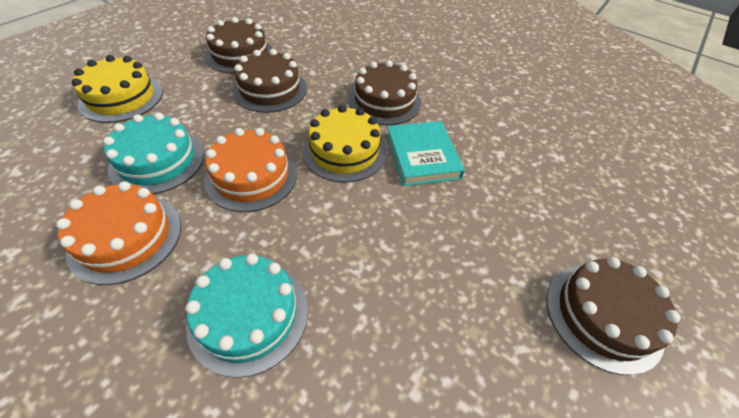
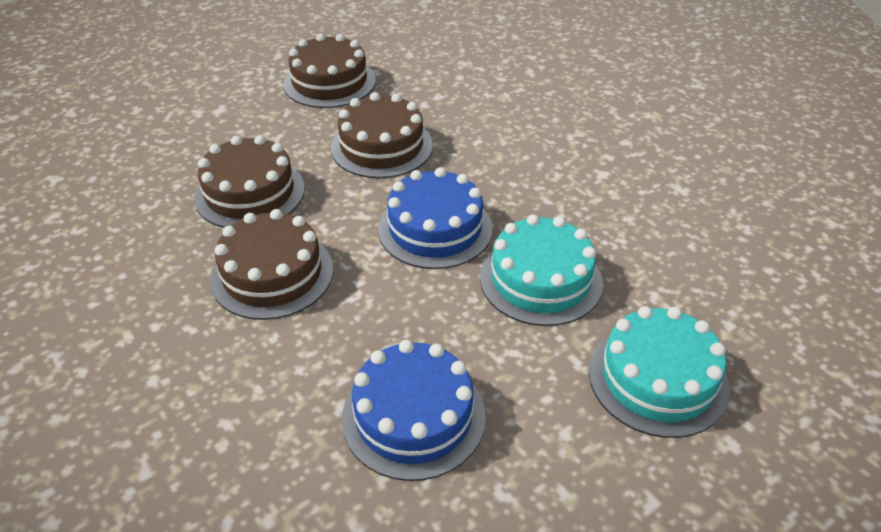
blue cake: none = 0 -> [342,340,486,481] [378,167,493,269] = 2
orange cake: [56,182,181,285] [204,128,297,212] = 2 -> none = 0
turquoise book: [386,121,465,186] = 1 -> none = 0
yellow cake: [72,55,163,123] [302,105,386,183] = 2 -> none = 0

